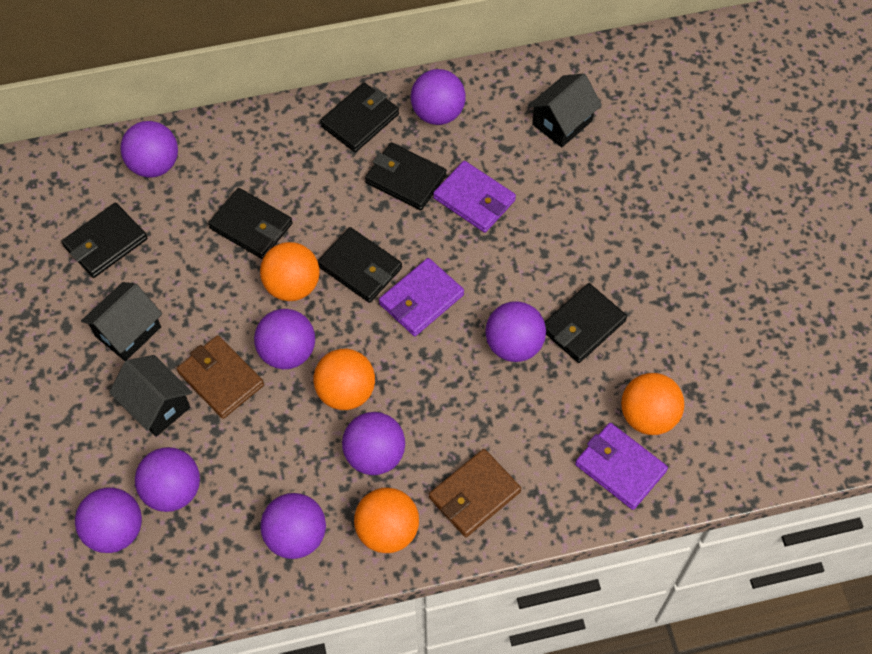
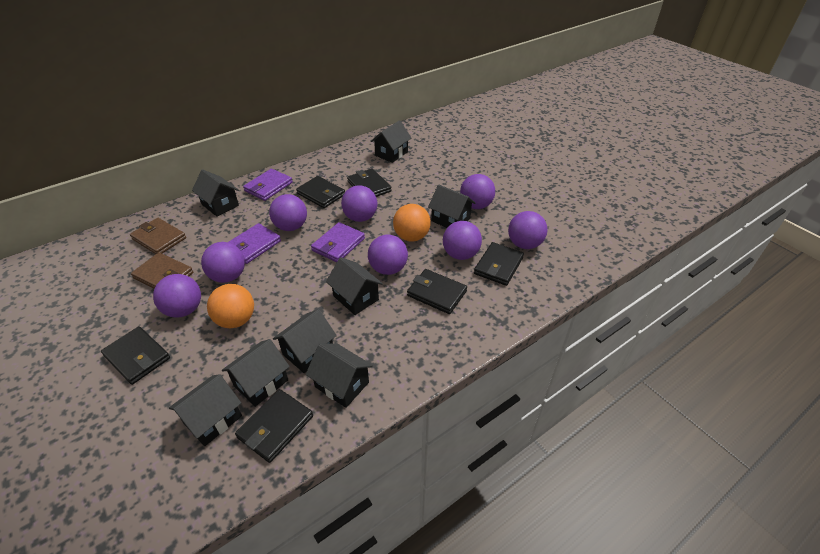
black house: [81,282,162,361] [109,355,192,437] [528,73,602,148] = 3 -> [169,374,242,446] [192,169,239,217] [222,339,290,407] [273,309,337,373] [306,343,373,408] [326,257,383,315] [371,120,411,163] [428,185,475,228] = 8
orange ball: [260,242,320,301] [314,349,375,410] [354,487,419,553] [621,373,684,435] = 4 -> [207,284,254,328] [393,204,431,241] = 2

